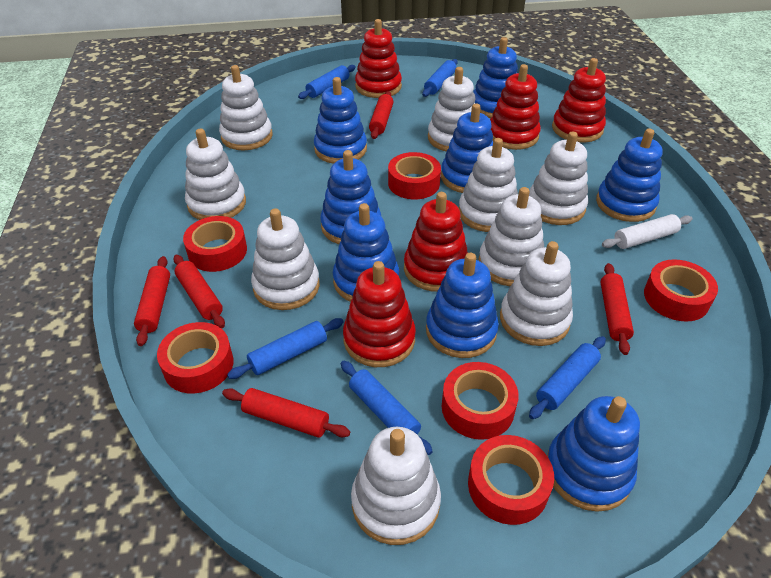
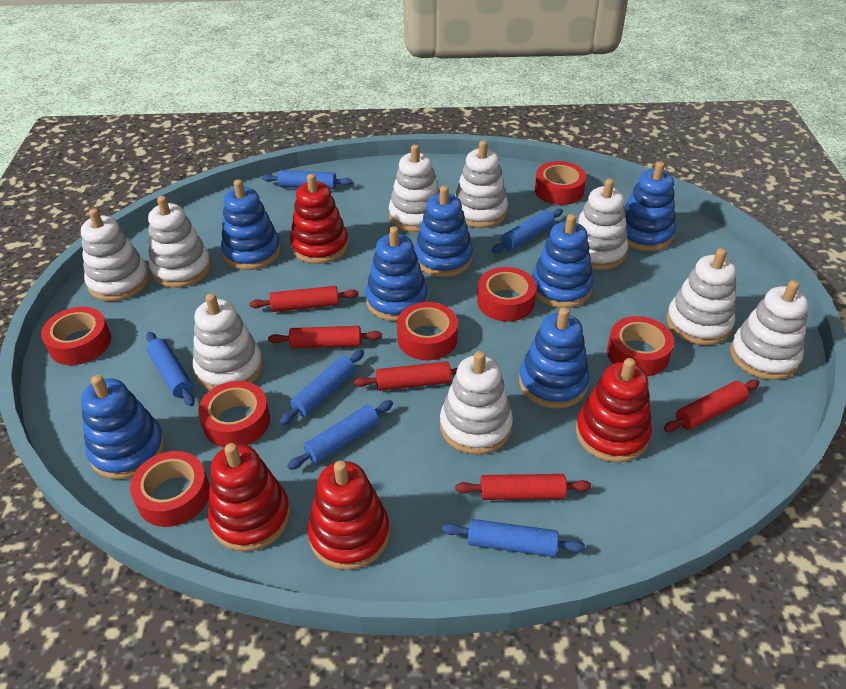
blue rolling pin: [227,318,344,379] [298,65,356,99] [341,361,433,455] [422,59,458,97] [529,336,606,419] = 5 -> [146,332,195,406] [262,170,353,190] [279,350,364,425] [287,400,393,470] [442,519,585,557] [492,209,563,253] = 6
blue stacking toy: [314,77,367,164] [320,150,381,244] [333,203,399,302] [426,253,499,358] [441,104,493,193] [473,37,518,118] [547,396,640,512] [596,129,663,222] = 8 -> [81,375,165,480] [221,179,281,270] [366,227,428,321] [414,186,473,277] [519,307,590,409] [532,214,594,308] [624,161,676,251] = 7
red stacking toy: [343,261,416,367] [355,19,402,98] [404,192,468,292] [490,64,541,150] [552,58,606,143] = 5 -> [208,443,290,551] [290,174,349,264] [308,460,390,570] [576,358,652,463] = 4
red tape: [157,322,233,394] [183,216,247,272] [388,152,441,199] [442,362,519,440] [468,435,554,525] [644,259,718,322] = 6 -> [41,307,111,365] [130,451,210,527] [198,381,270,448] [397,302,458,360] [477,267,537,322] [535,161,586,205] [607,316,674,376] = 7
white rolling pin: [602,214,692,249] = 1 -> none = 0

